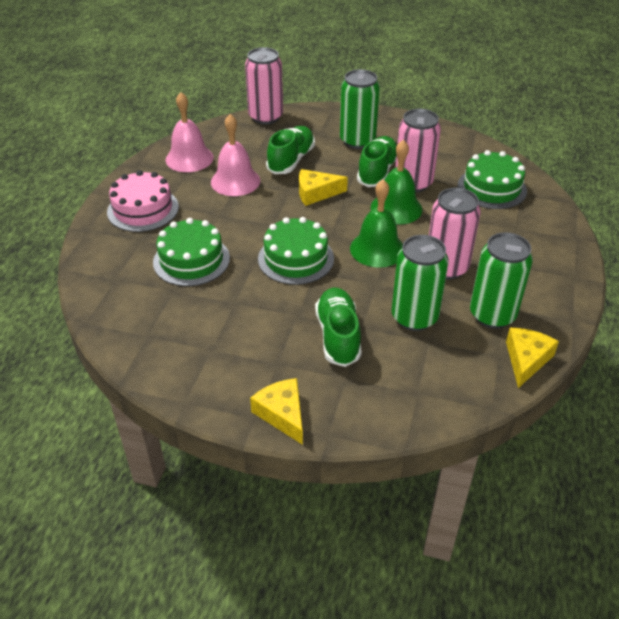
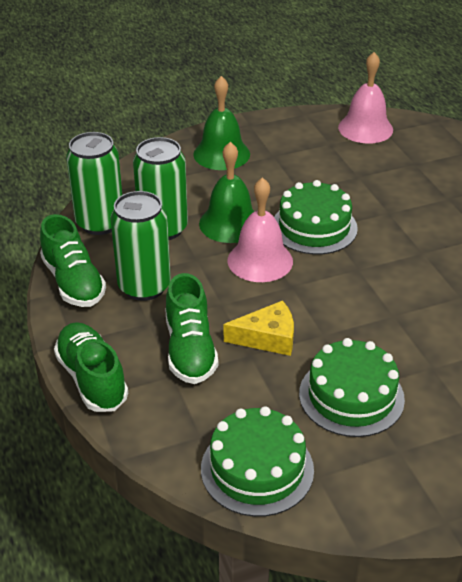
pink cake: [107,170,179,232] = 1 -> none = 0
pink can: [245,47,283,124] [395,109,441,193] [429,188,481,280] = 3 -> none = 0
yellow cheese: [250,378,303,445] [299,169,348,206] [506,328,559,388] = 3 -> [224,300,294,356] = 1

